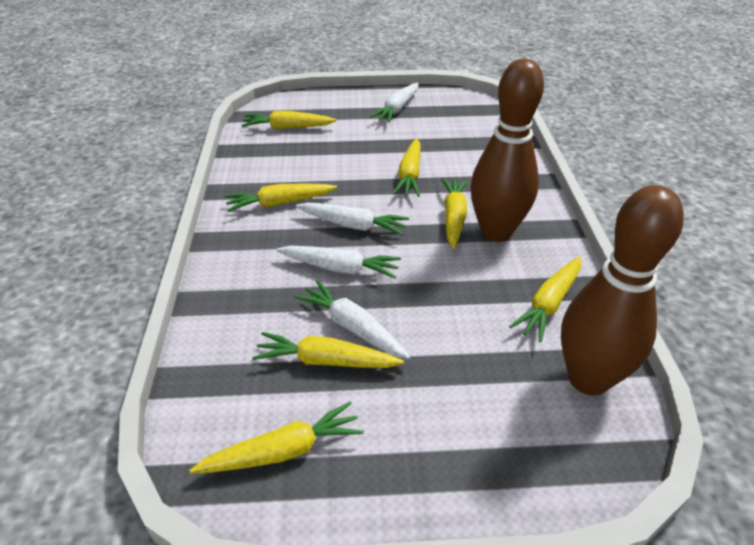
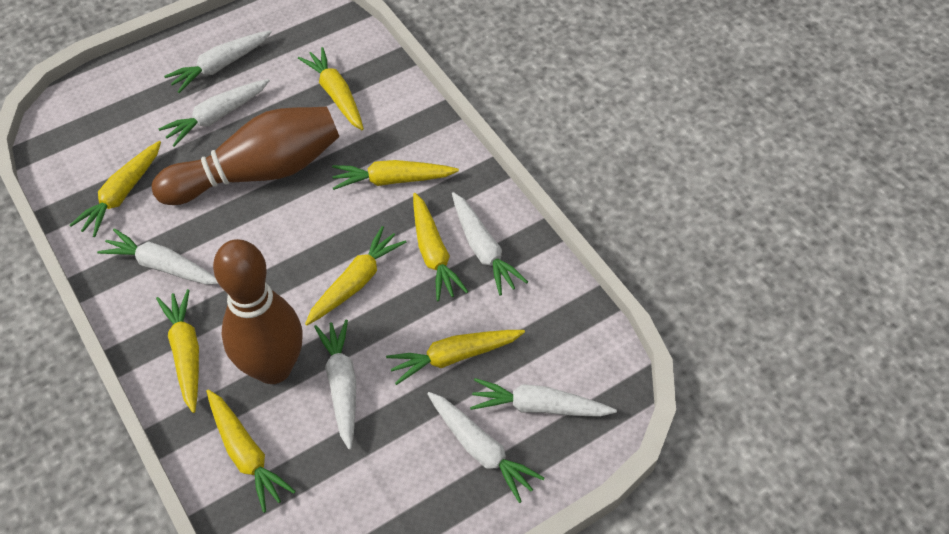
white carrot: [276,246,401,279] [294,280,410,359] [296,203,409,236] [370,83,419,123] = 4 -> [97,228,219,285] [159,79,270,147] [164,30,272,93] [314,320,356,450] [427,392,544,503] [452,192,528,296] [470,378,617,417] = 7
yellow carrot: [190,402,364,474] [225,183,337,212] [242,111,337,129] [252,332,404,368] [393,138,421,197] [441,178,468,249] [509,257,581,342] = 7 -> [70,141,161,237] [156,289,199,413] [206,389,296,513] [298,47,364,130] [305,226,406,325] [332,160,459,190] [386,330,525,385] [413,193,468,301] = 8

